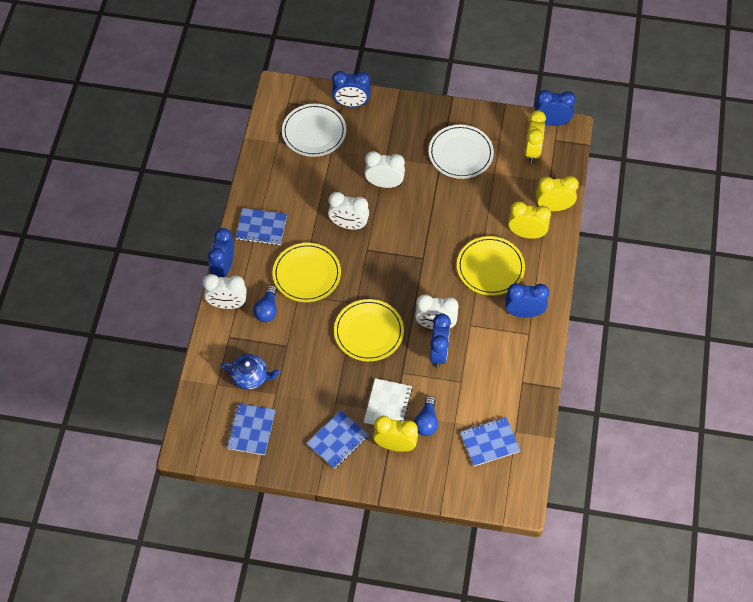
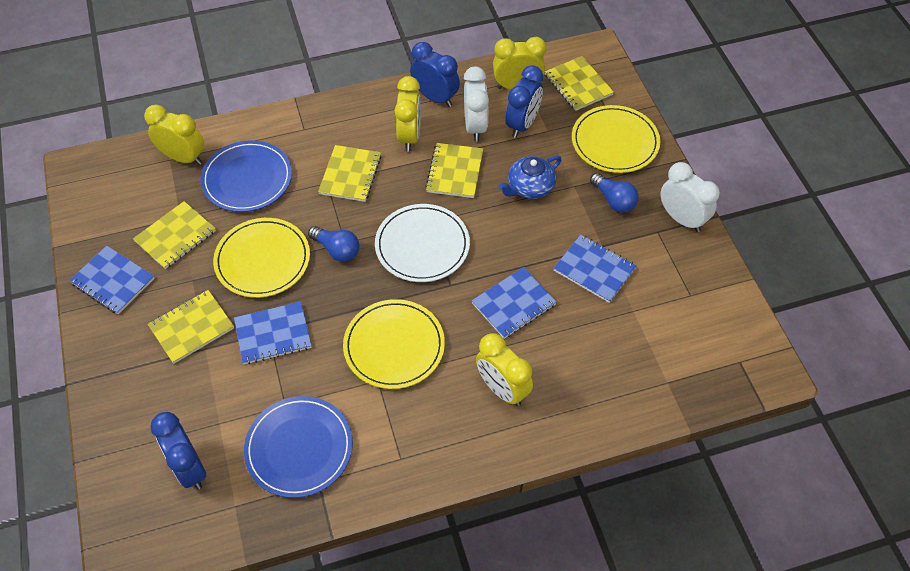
blue clock: [208,228,234,277] [332,71,371,107] [430,314,451,368] [505,283,549,318] [535,90,576,126] = 5 -> [151,412,206,489] [410,42,460,107] [505,65,543,138] = 3
blue plate: none = 0 -> [201,141,292,212] [244,396,353,498] = 2
white clock: [203,274,247,309] [328,192,369,230] [365,151,405,188] [415,294,458,329] = 4 -> [464,67,489,141] [660,162,720,232] = 2
white notebook: [364,378,413,425] = 1 -> none = 0
white plate: [282,104,346,157] [429,125,494,179] = 2 -> [375,204,470,282] = 1
yellow notebook: none = 0 -> [133,201,216,269] [148,290,234,364] [318,145,381,202] [425,143,483,198] [545,56,614,111] = 5

